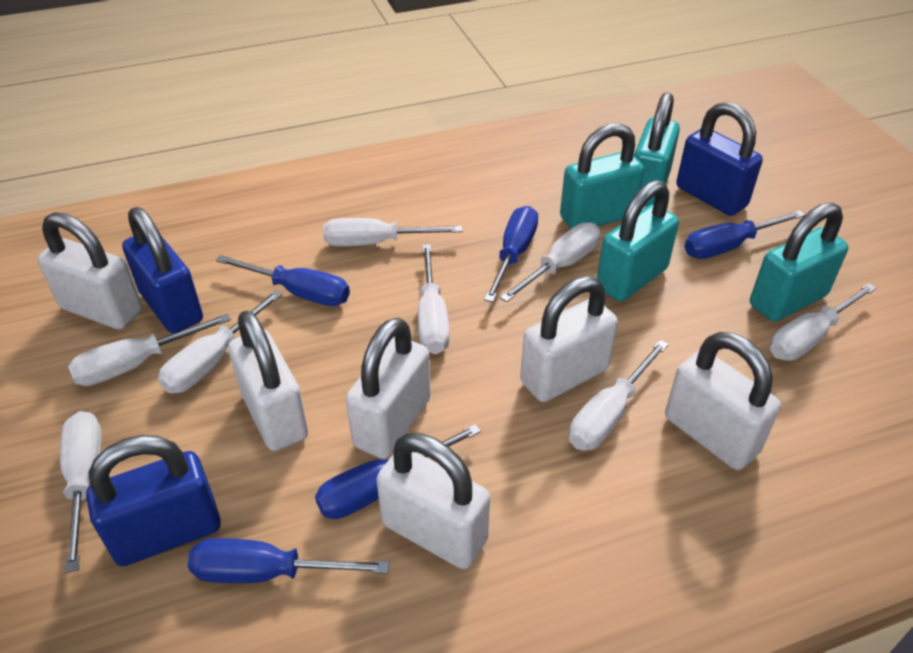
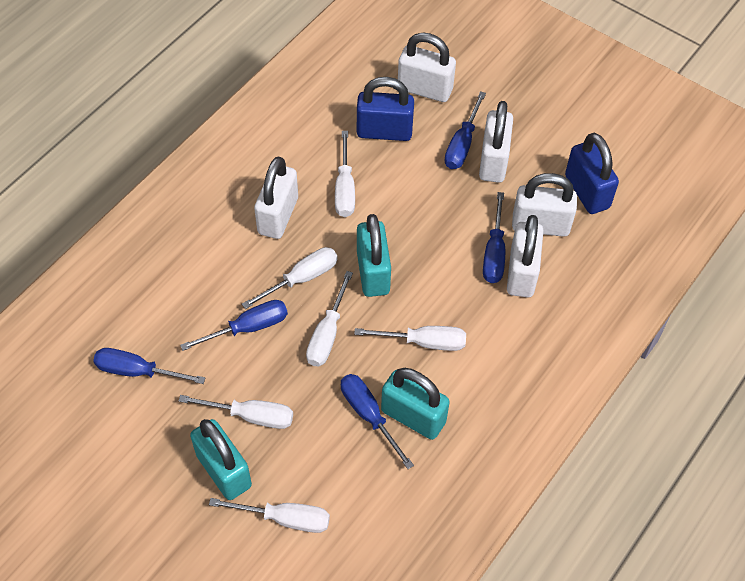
blue padlock: [86,435,221,566] [122,207,203,333] [676,102,763,216] = 3 -> [357,77,414,141] [565,133,619,214] = 2
turquoise padlock: [560,123,644,229] [597,180,679,302] [634,92,680,206] [750,202,848,322] = 4 -> [190,419,252,500] [357,214,391,297] [381,368,450,440] = 3
white padlock: [37,212,142,330] [228,311,308,451] [346,317,431,459] [376,433,490,569] [520,276,618,402] [665,332,781,470] = 6 -> [254,157,298,239] [398,33,456,102] [479,101,513,183] [507,215,544,298] [512,173,577,237] = 5
white screwdriver: [60,411,102,573] [68,313,231,386] [158,290,283,394] [323,218,463,246] [418,244,450,354] [500,223,600,302] [569,340,669,450] [770,283,877,361] = 8 -> [179,395,293,429] [209,498,330,533] [242,247,338,309] [306,271,353,366] [335,131,355,217] [354,326,466,351] = 6

